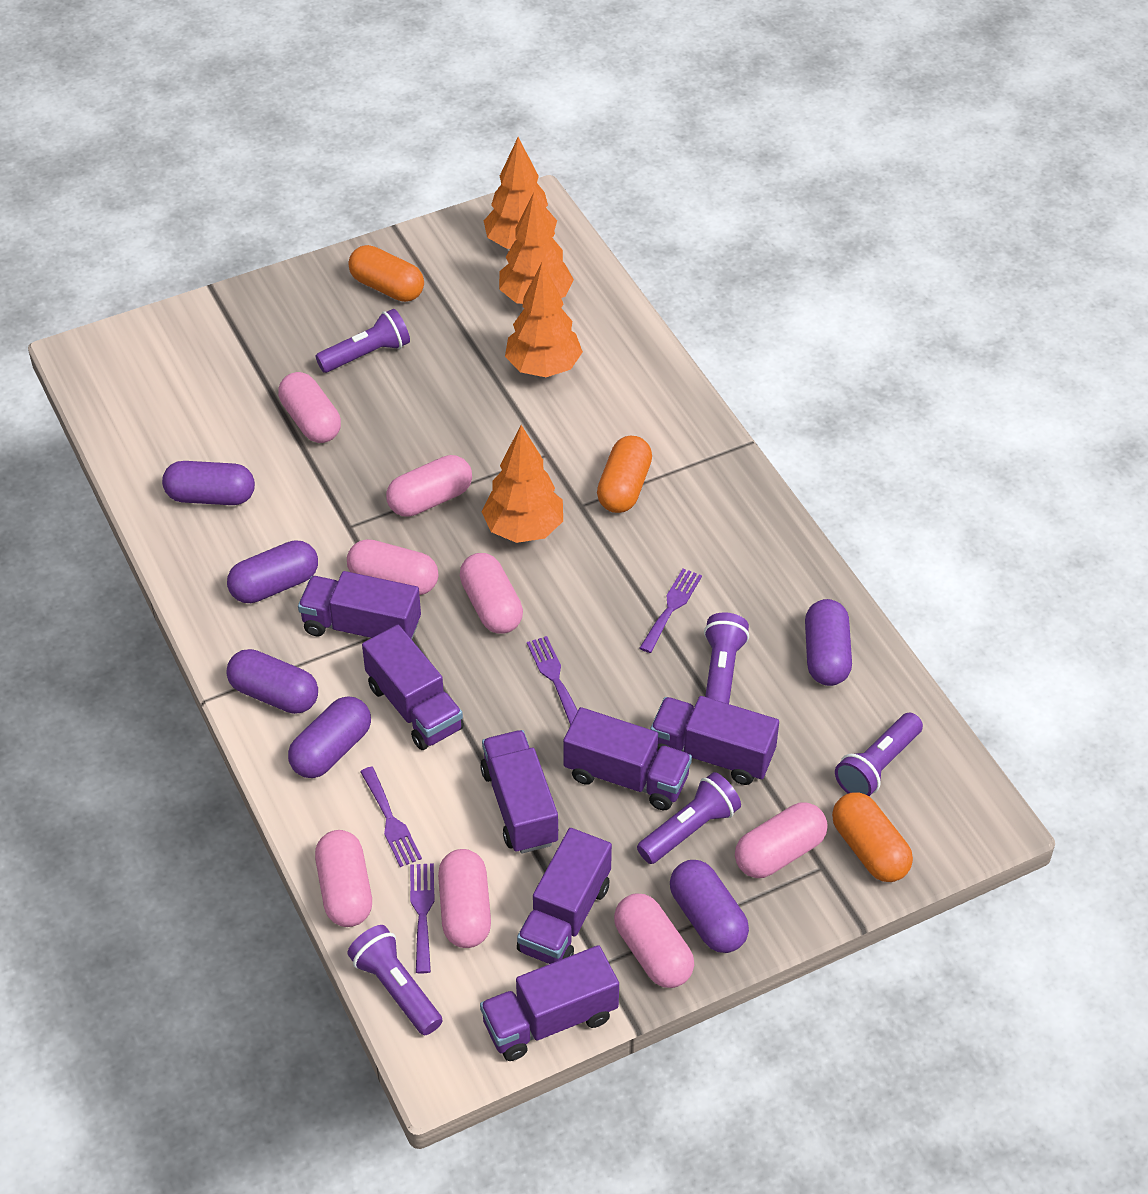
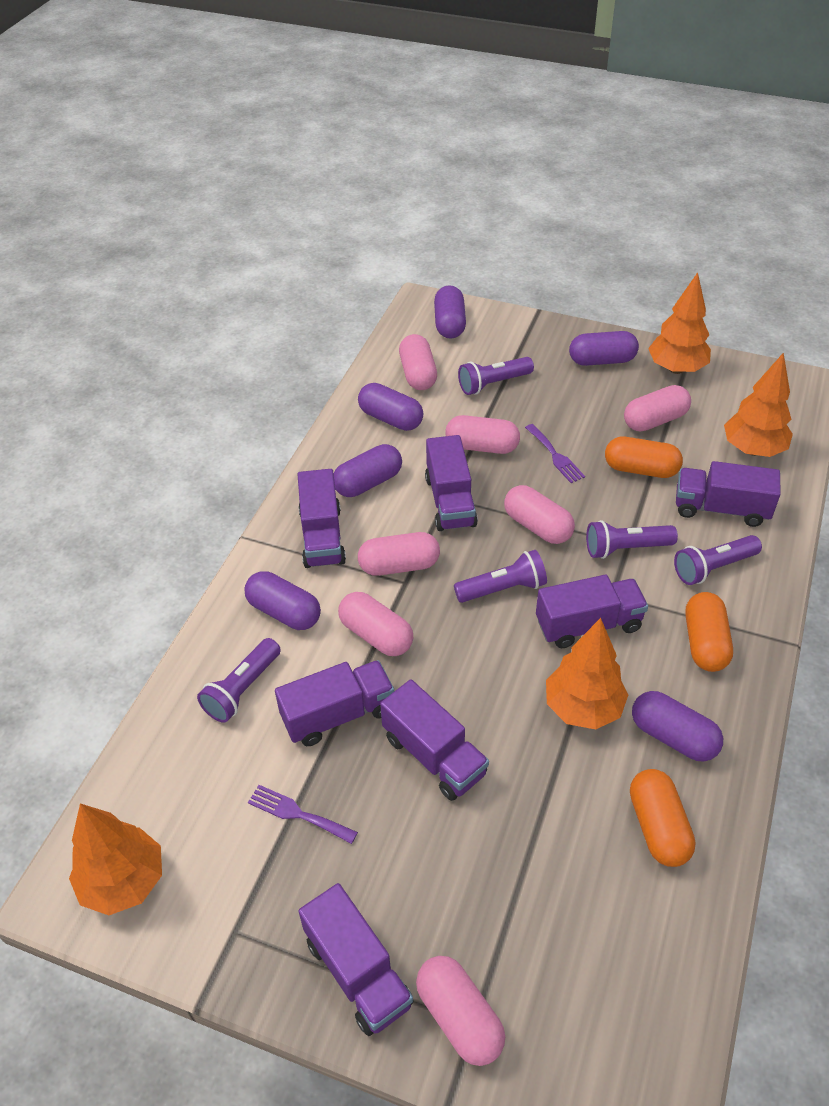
pink capsule: [278,372,341,443] [315,830,372,927] [347,539,438,595] [386,455,472,517] [438,849,491,948] [460,553,523,634] [614,893,694,988] [735,802,827,878] = 8 -> [338,592,413,656] [358,532,440,576] [399,334,437,390] [416,956,505,1066] [445,415,520,454] [504,485,575,544] [624,385,691,432] = 7
purple fork: [360,767,422,867] [410,863,434,973] [527,636,578,725] [640,569,702,653] = 4 -> [248,785,358,844] [525,424,585,483] = 2

